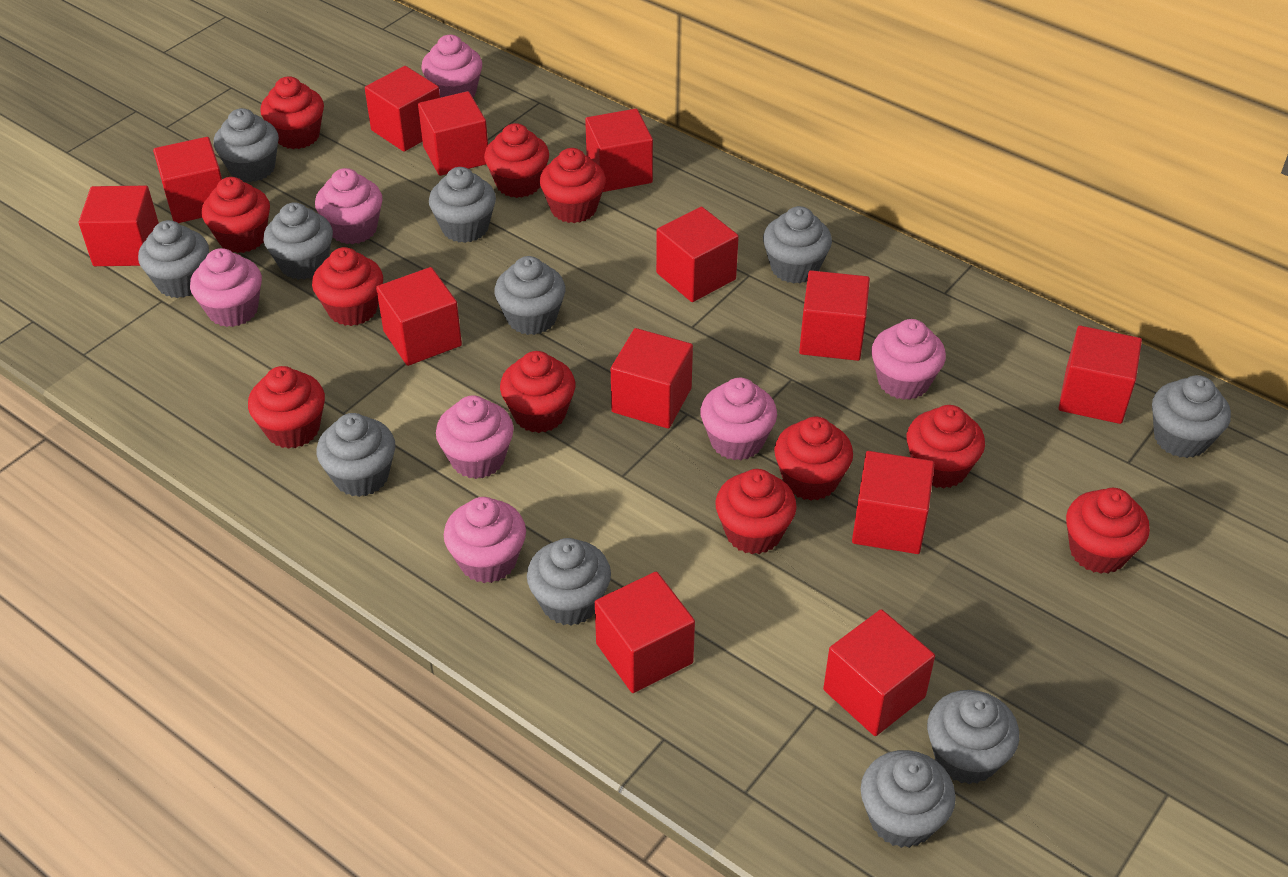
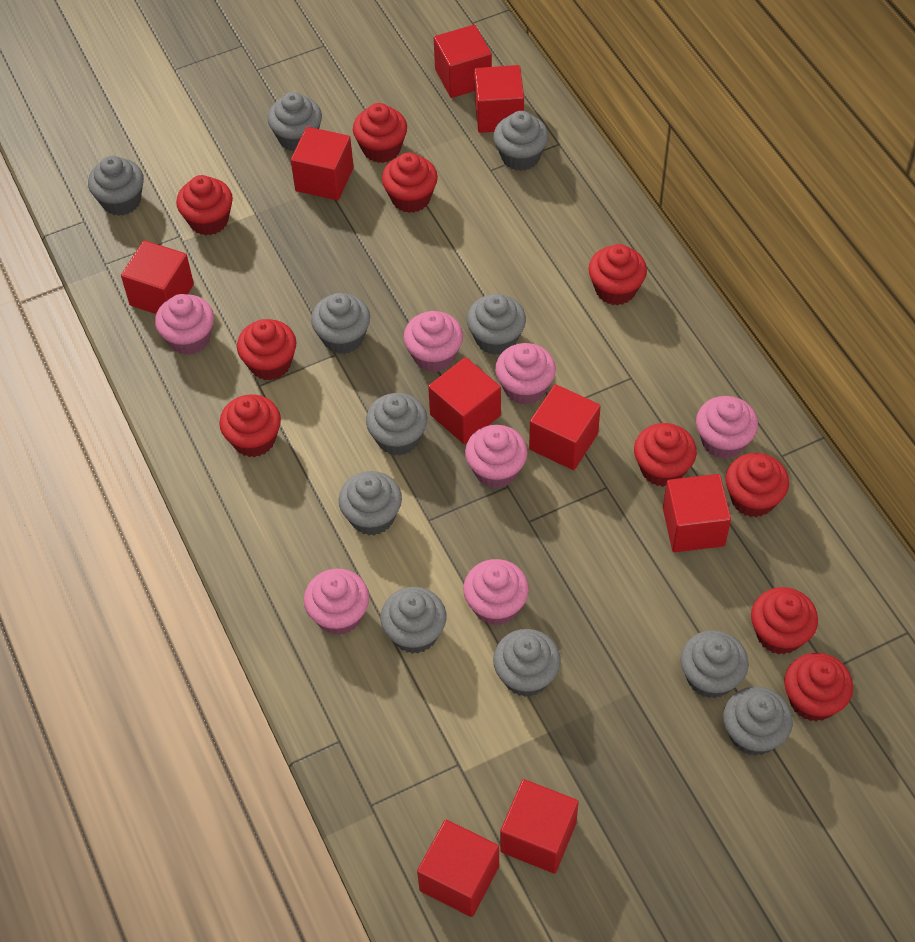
red cube: [79,186,159,266] [153,137,222,223] [365,66,440,152] [376,267,462,366] [418,91,488,176] [585,109,653,192] [595,572,695,693] [611,328,693,429] [656,206,739,302] [799,270,870,361] [823,609,935,736] [852,451,934,554] [1059,326,1142,424] = 13 -> [121,240,194,314] [291,127,354,200] [417,820,499,917] [428,357,501,444] [434,25,492,98] [474,65,524,133] [500,779,579,874] [529,384,601,470] [663,474,731,552] = 9
red cupcake: [202,177,270,253] [248,366,325,449] [260,76,324,149] [312,247,383,326] [484,123,549,198] [500,351,575,433] [540,148,606,223] [715,469,797,554] [774,417,853,501] [907,405,985,488] [1066,488,1150,574] = 11 -> [176,175,233,236] [219,394,281,457] [237,319,296,380] [353,103,407,163] [382,152,438,213] [588,244,647,305] [634,423,697,487] [725,453,789,517] [751,587,818,655] [784,653,853,722] = 10

